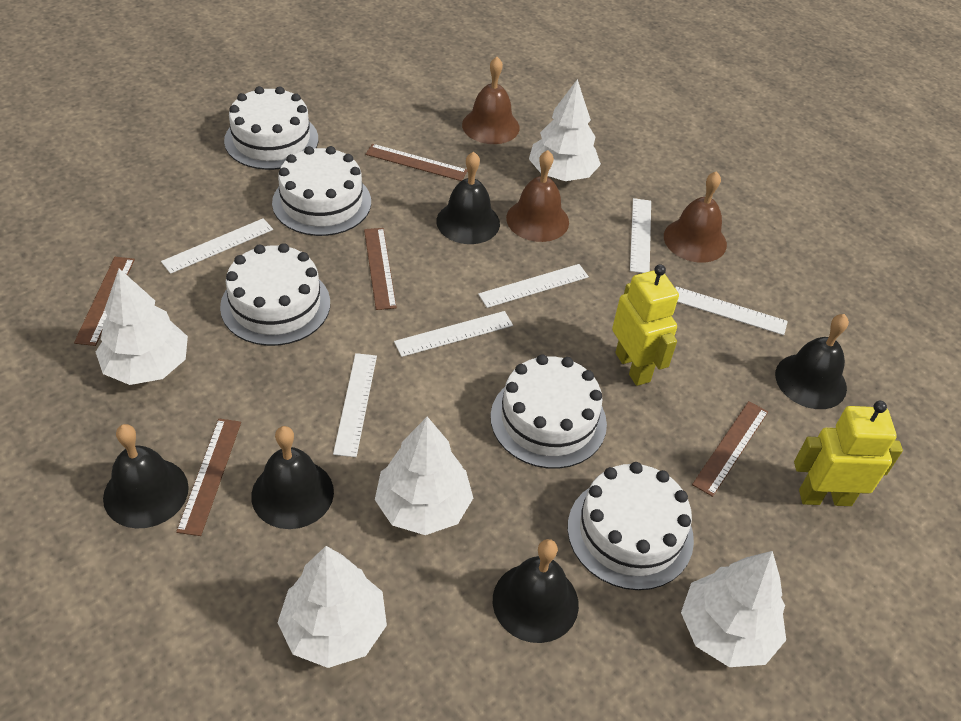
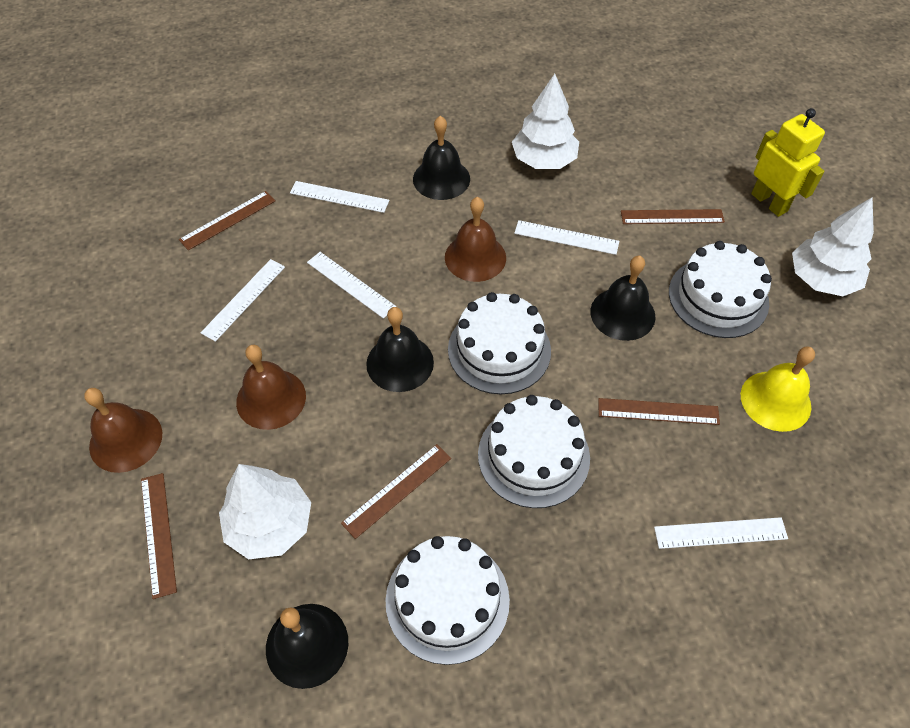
black bell: [103,424,189,529] [251,426,334,529] [436,152,500,244] [493,539,579,643] [775,314,849,409] = 5 -> [266,604,348,689] [366,307,434,392] [413,116,470,200] [590,256,655,341] = 4
white cake: [220,243,330,346] [224,86,318,170] [272,146,371,236] [491,354,607,469] [568,462,694,590] = 5 -> [386,536,510,665] [448,292,551,394] [478,395,590,508] [669,241,772,338] = 4
white ruler: [161,218,273,274] [333,353,377,457] [394,311,513,357] [478,264,589,308] [630,198,651,273] [675,286,788,335] = 6 -> [200,259,285,342] [290,181,390,213] [307,252,397,319] [514,220,619,255] [654,517,788,549] = 5
white tree: [96,269,188,385] [278,546,387,668] [375,417,473,535] [529,79,601,181] [681,551,786,667] = 5 -> [219,464,311,559] [512,74,579,169] [792,198,874,296] = 3
yellow bell: none = 0 -> [741,347,815,432] = 1
yellow robot: [612,264,679,386] [794,401,903,506] = 2 -> [751,108,825,217] = 1

